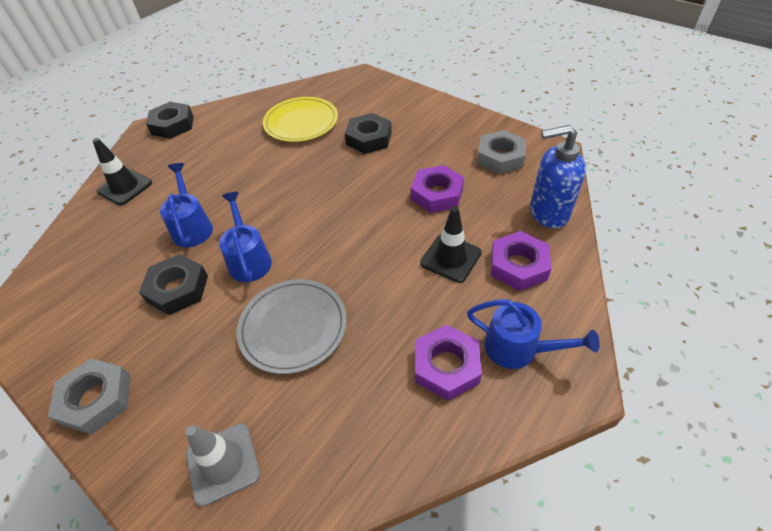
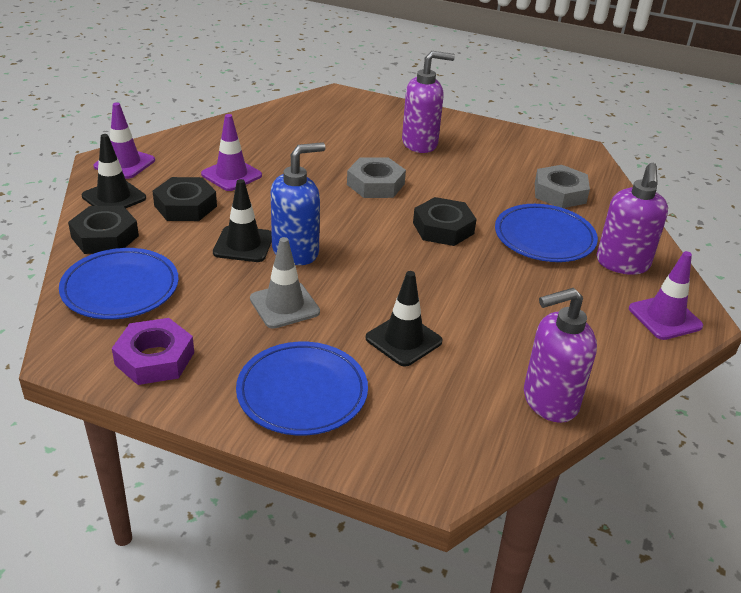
black traffic cone: [92,138,152,206] [420,206,482,283] = 2 -> [82,134,146,209] [213,179,272,262] [366,271,443,367] = 3
blue plate: none = 0 -> [59,248,179,319] [236,342,368,435] [495,204,598,262] = 3
blue watering can: [160,163,213,247] [219,192,272,282] [467,299,600,369] = 3 -> none = 0
grey plate: [236,279,347,374] = 1 -> none = 0
purple nut: [411,165,464,213] [415,325,482,401] [491,231,551,291] = 3 -> [112,318,194,385] = 1
purple soap dispenser: none = 0 -> [402,51,455,153] [524,288,597,423] [597,163,668,275] = 3
purple traffic cone: none = 0 -> [94,102,155,179] [201,114,262,191] [629,251,703,340] = 3
yellow plate: [263,97,338,142] = 1 -> none = 0

